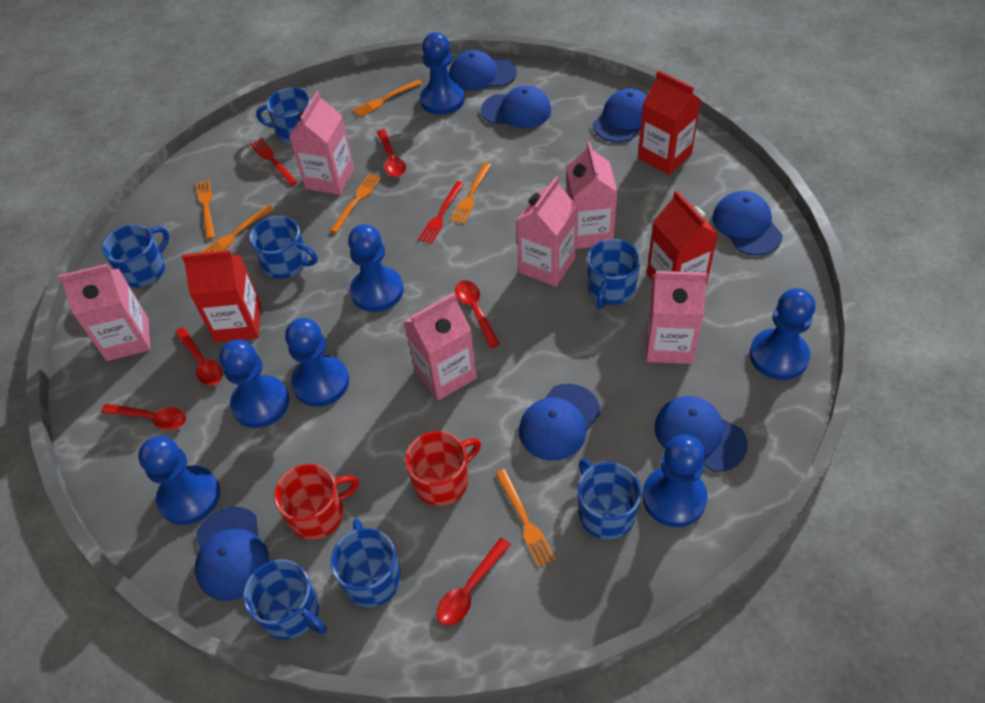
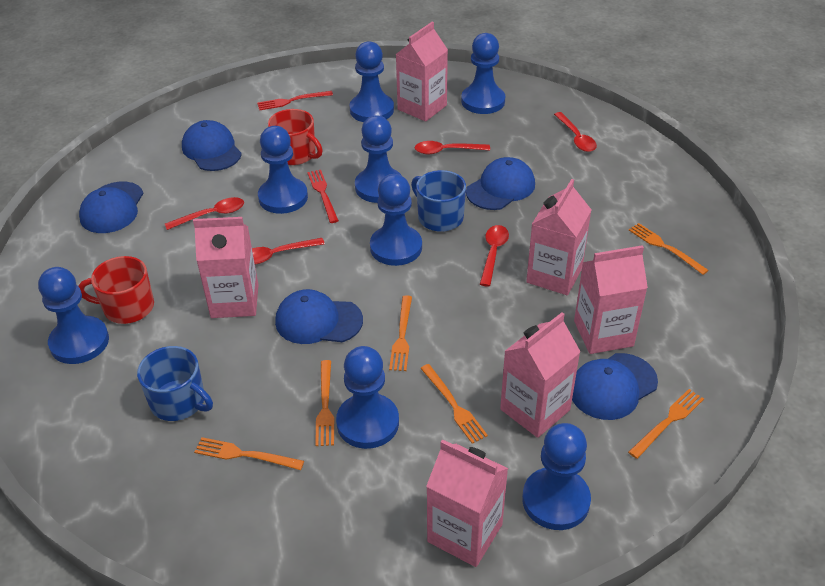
blue cap: [195,507,269,601] [449,50,517,91] [481,85,551,128] [519,384,600,461] [593,88,647,143] [654,396,748,472] [712,191,783,255] = 7 -> [79,182,144,233] [182,120,242,171] [275,289,363,344] [466,157,535,210] [572,353,658,420] = 5
blue mug: [102,225,169,287] [243,560,327,640] [249,216,318,279] [256,88,311,144] [330,519,401,607] [578,458,642,539] [587,239,641,309] = 7 -> [137,346,213,421] [411,170,466,232] = 2
blue pawn: [138,436,220,525] [219,340,289,428] [285,318,349,407] [348,224,404,312] [420,32,465,115] [642,435,707,527] [750,288,815,380] = 7 -> [38,267,109,364] [258,126,308,214] [336,346,399,449] [350,41,394,122] [355,115,402,203] [370,174,422,266] [461,33,505,114] [522,423,591,530] = 8
red carton: [181,250,261,342] [638,70,701,175] [647,191,718,286] = 3 -> none = 0

